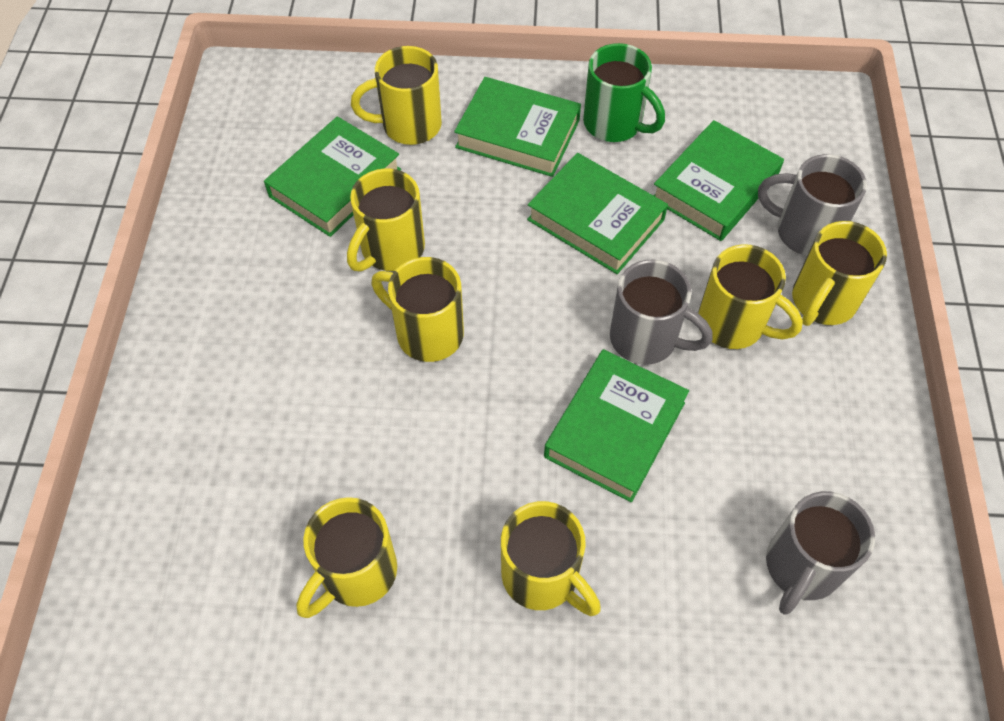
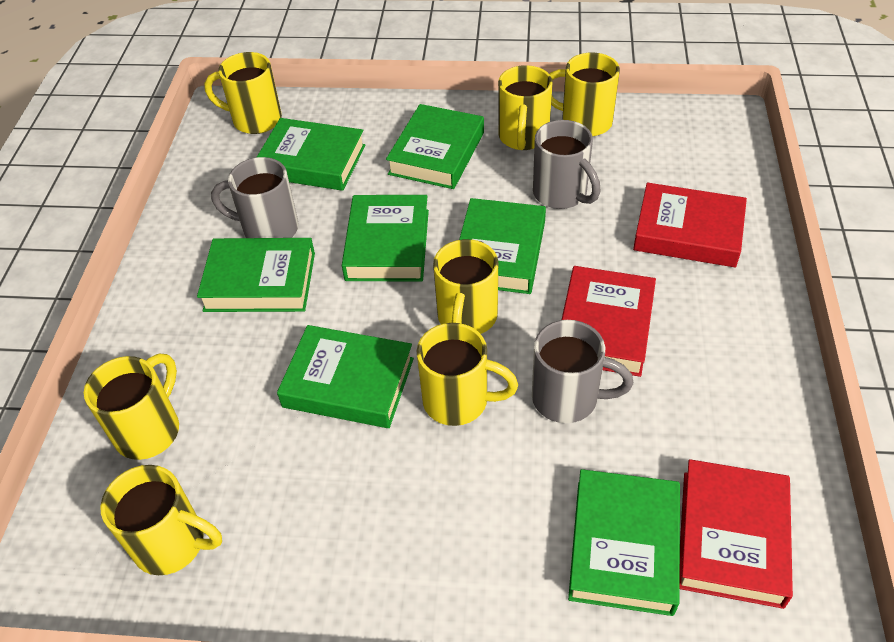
green book: [264,116,401,237] [454,77,581,177] [527,153,668,274] [544,349,689,502] [653,120,784,241] = 5 -> [197,238,315,312] [256,118,366,191] [277,325,414,428] [342,195,429,282] [386,104,484,189] [459,198,546,294] [568,469,680,616] = 7
green mug: [583,43,665,142] = 1 -> none = 0
red book: none = 0 -> [562,266,656,377] [633,183,747,267] [679,459,793,609] = 3

